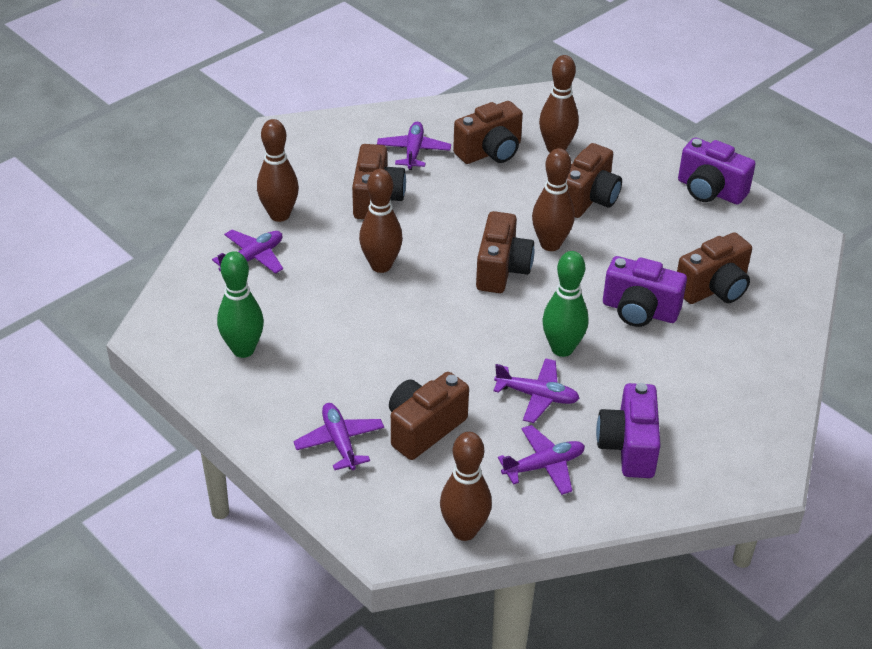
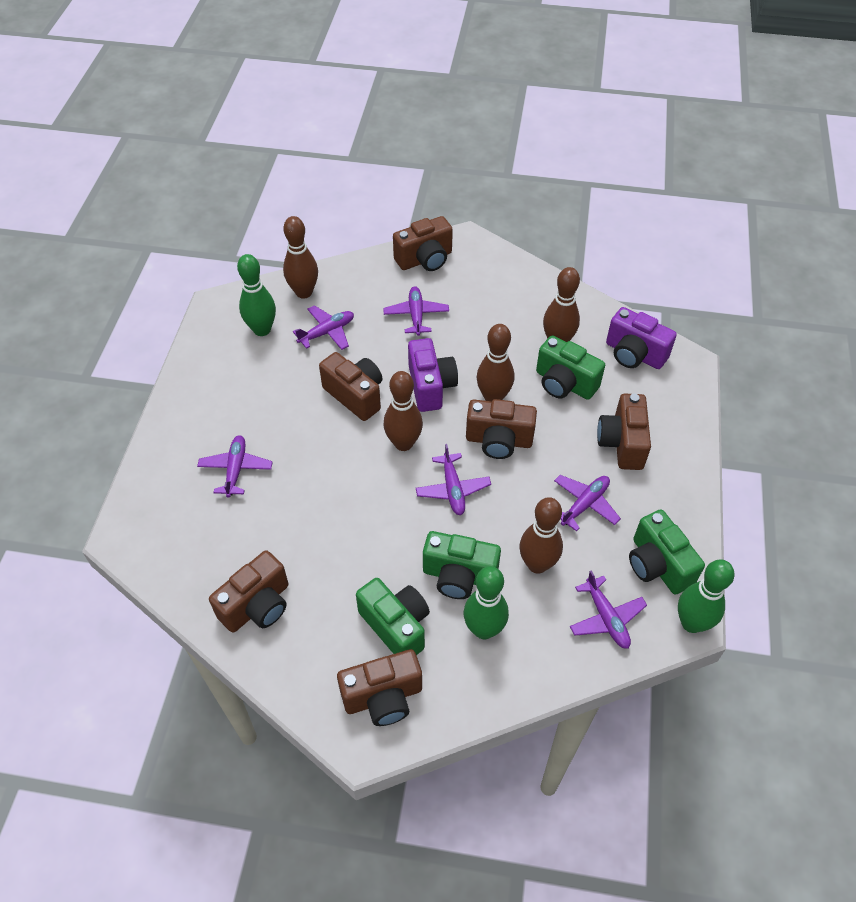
green bowling pin: [217,251,264,358] [542,251,588,357] = 2 -> [237,254,276,336] [463,566,509,639] [678,559,734,633] = 3
green camera: none = 0 -> [356,578,430,655] [423,531,501,599] [536,335,605,400] [629,509,705,595] = 4
purple camera: [596,383,661,478] [603,256,687,327] [678,138,756,205] = 3 -> [408,338,458,412] [606,307,677,369] = 2
purple plane: [212,230,283,274] [293,403,384,470] [377,122,451,170] [493,358,580,423] [498,425,585,495] = 5 -> [197,435,273,498] [293,305,354,350] [383,286,449,336] [416,444,491,515] [554,475,621,531] [570,570,647,649] = 6

